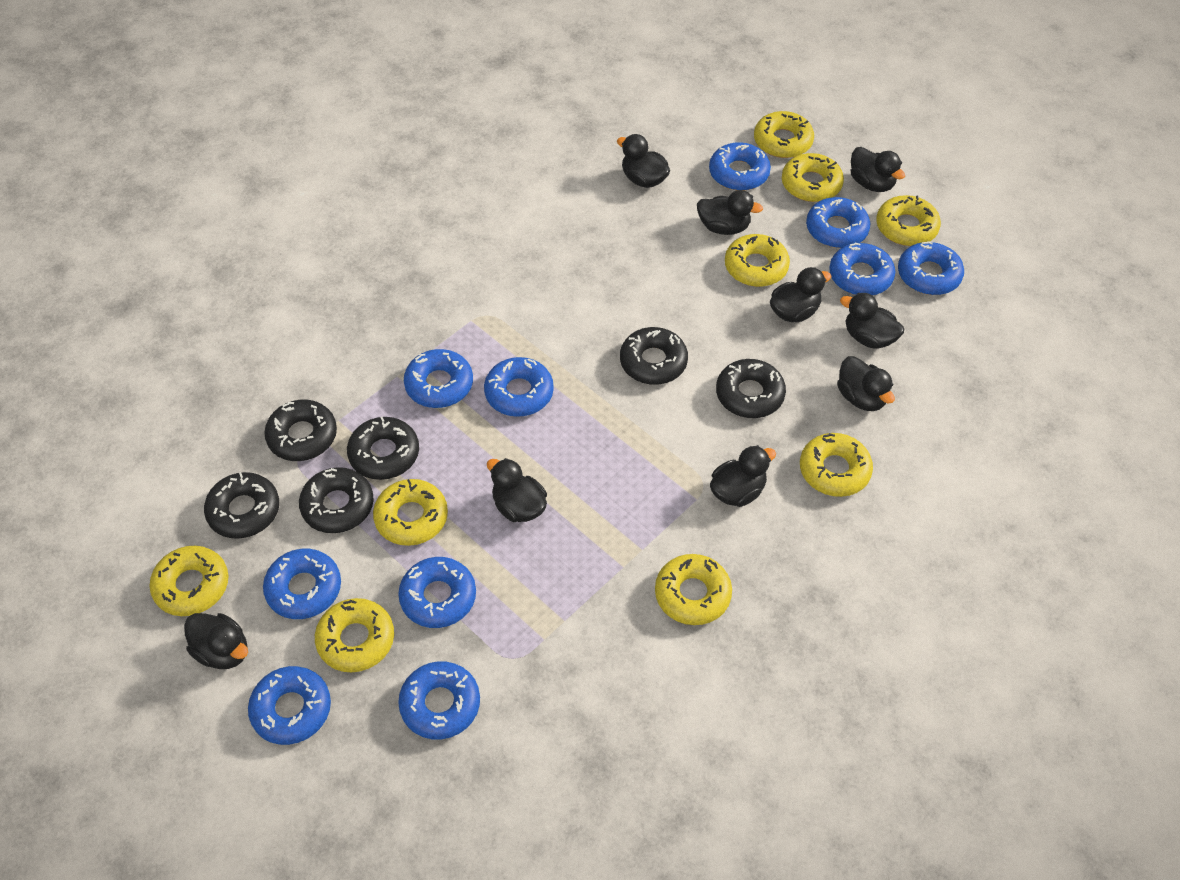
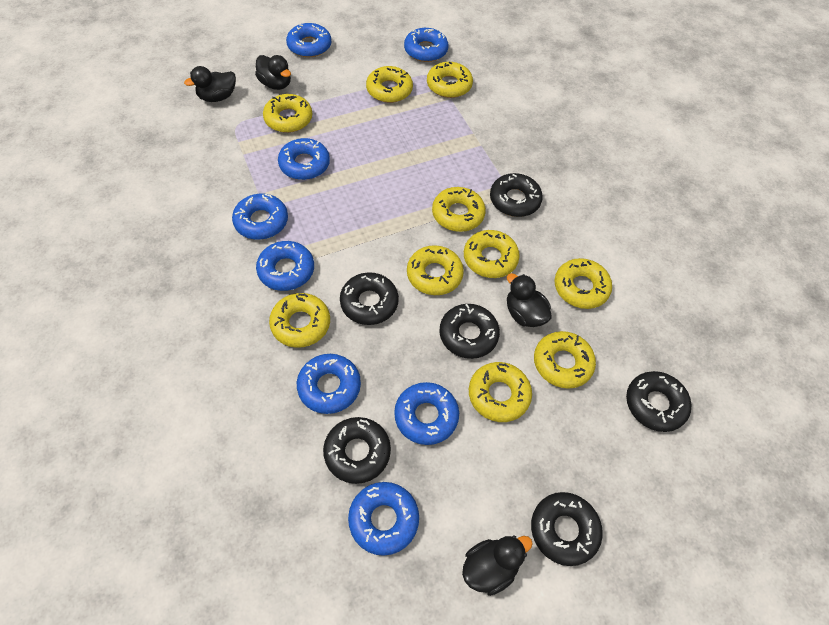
black duck: [184,613,248,669] [487,458,547,522] [617,134,670,188] [697,190,763,235] [710,445,776,507] [770,267,831,322] [837,356,895,411] [840,293,904,349] [851,147,905,192] = 9 -> [184,66,236,102] [255,55,291,90] [462,535,533,596] [507,273,551,327] = 4
blue donut: [248,666,331,745] [263,549,341,619] [398,557,476,628] [398,661,480,739] [404,349,473,408] [484,357,554,417] [709,142,771,191] [806,197,870,248] [829,243,895,295] [898,241,964,295] = 10 -> [232,194,288,240] [256,241,314,291] [278,138,330,180] [286,23,331,57] [297,354,361,414] [348,482,419,556] [394,382,459,445] [404,28,448,62] = 8
yellow donut: [149,546,229,616] [315,598,394,672] [373,479,448,546] [655,554,732,625] [725,234,790,287] [754,111,814,158] [782,153,844,202] [800,433,873,497] [876,195,941,246] = 9 -> [263,94,312,133] [269,293,330,348] [366,66,413,103] [407,245,464,295] [427,61,473,98] [432,187,486,232] [464,230,520,278] [469,362,532,422] [534,331,596,389] [555,258,612,309] = 10

